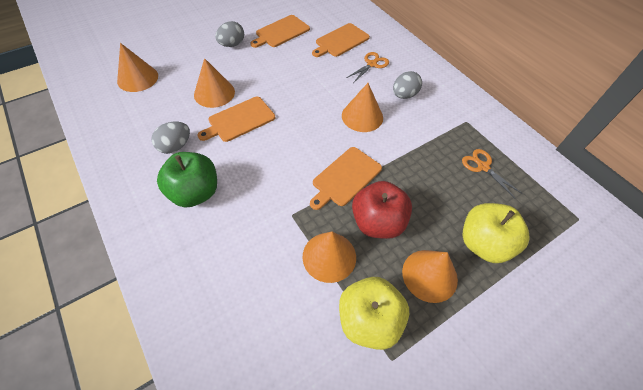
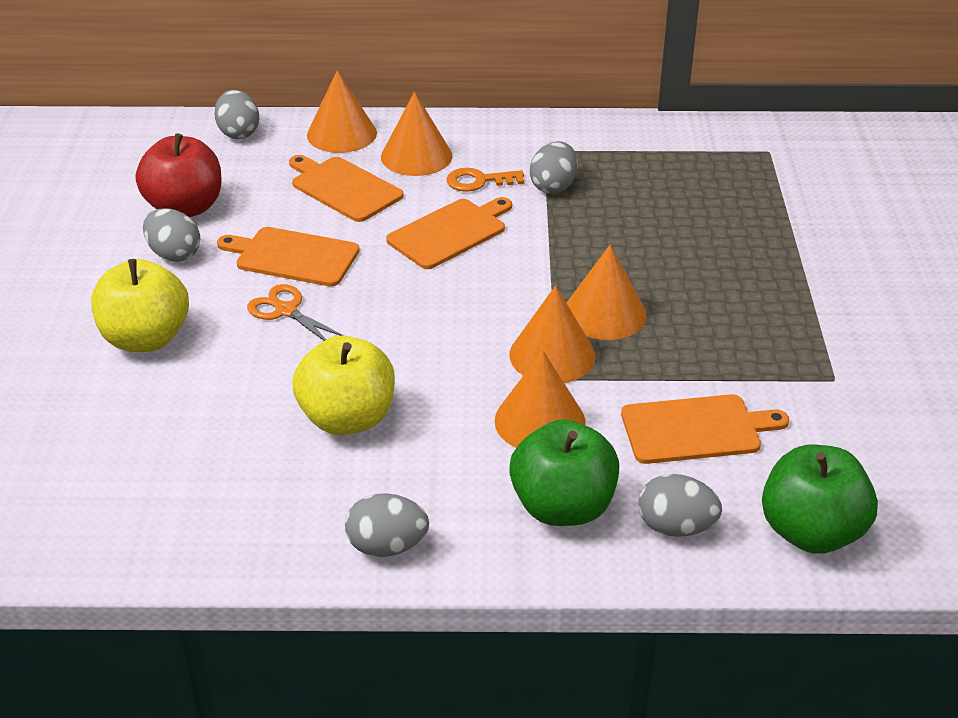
green apple: [157,152,217,207] = 1 -> [509,419,619,526] [762,445,878,554] = 2
grey egg: [151,122,190,154] [215,21,244,47] [393,71,422,99] = 3 -> [143,208,200,262] [214,90,259,139] [345,493,429,557] [530,141,578,194] [638,474,722,537] = 5
orange key: none = 0 -> [447,168,524,192] = 1
orange scissors: [346,52,389,82] [462,149,521,198] = 2 -> [247,284,344,341] = 1

